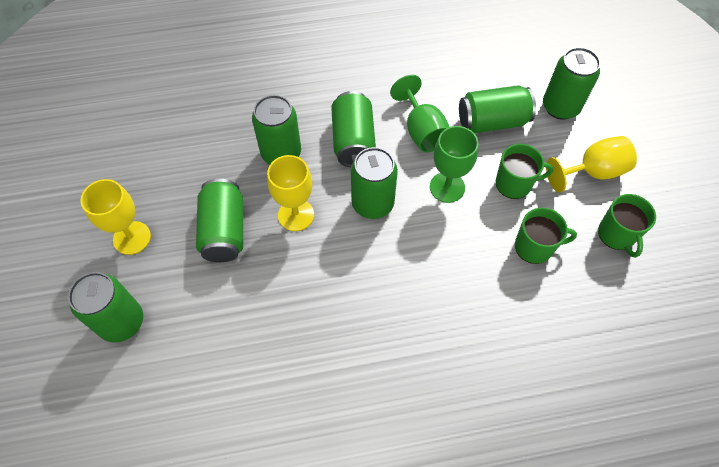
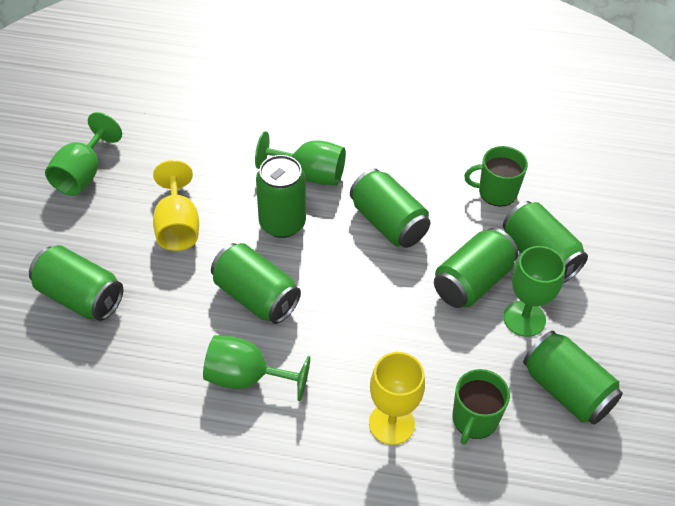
green goblet: [390,75,449,152] [430,126,479,203] = 2 -> [45,112,122,196] [203,335,310,401] [255,131,346,186] [503,246,565,337] = 4
green mug: [496,144,553,199] [515,208,577,264] [598,194,656,258] = 3 -> [452,369,510,445] [464,146,528,207] = 2
yellow goblet: [81,179,151,255] [267,155,314,231] [546,136,637,193] = 3 -> [153,160,199,251] [369,352,425,445] = 2

